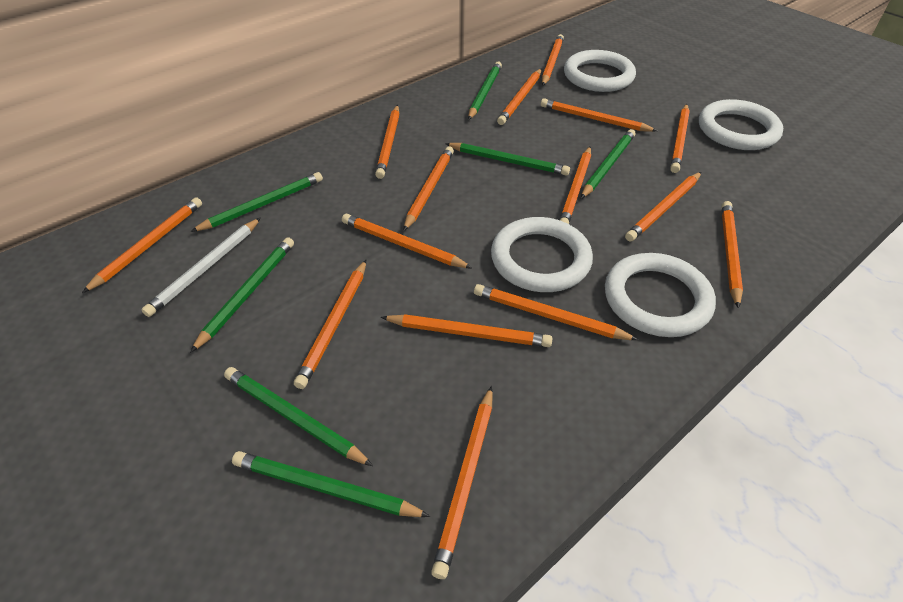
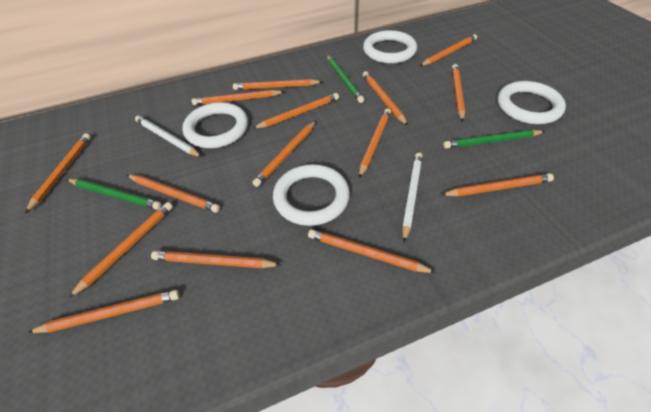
green pencil: [190,172,323,232] [190,237,294,353] [224,367,373,466] [232,451,430,517] [445,143,570,176] [468,61,502,120] [581,129,635,199] = 7 -> [66,179,162,210] [327,55,364,103] [443,130,545,148] = 3
white pencil: [141,217,261,317] = 1 -> [135,116,202,157] [402,152,423,242] = 2

